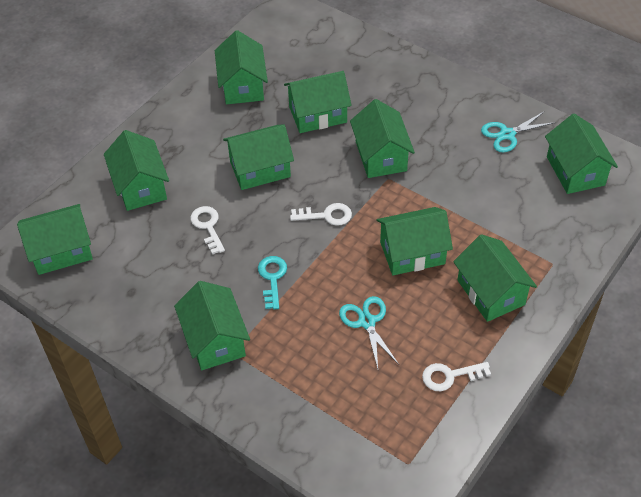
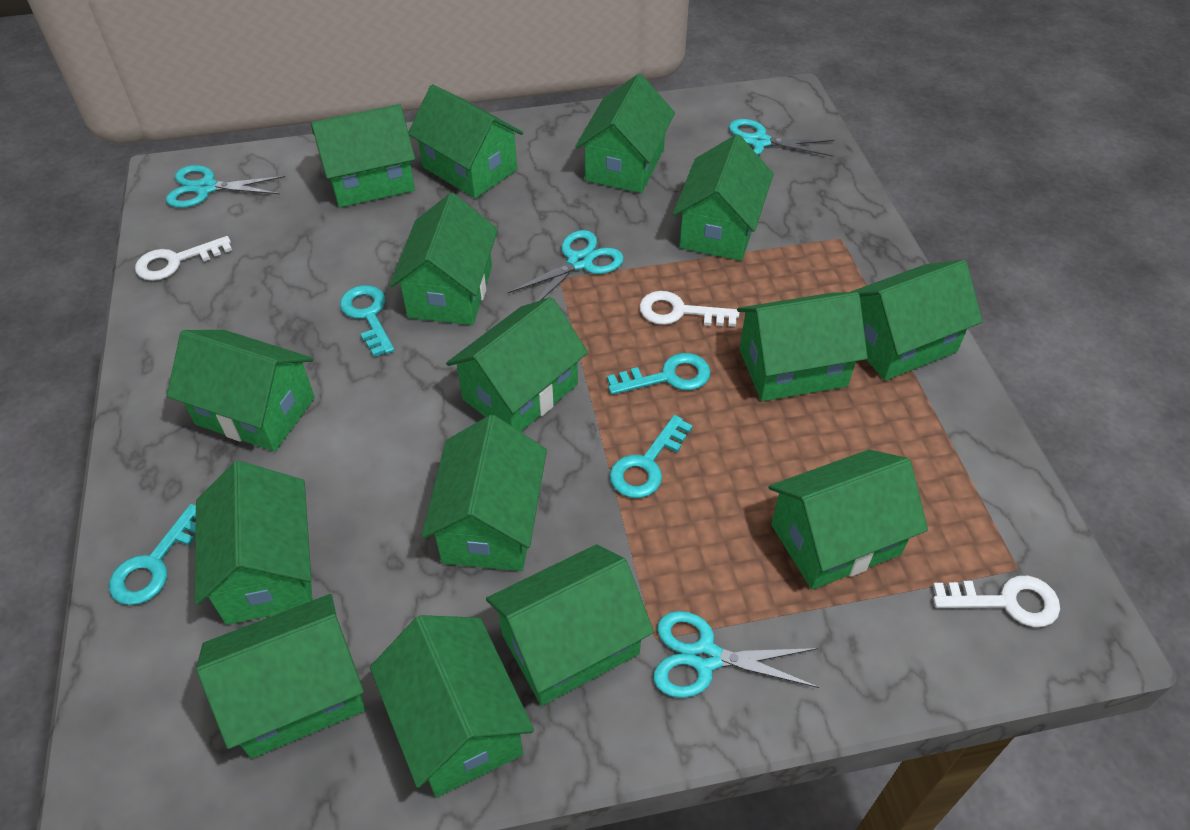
green house: [17,204,93,275] [104,130,169,211] [174,281,250,370] [215,30,268,104] [223,125,294,190] [284,71,352,133] [350,99,415,178] [376,207,453,275] [453,234,537,322] [545,113,618,194] = 10 -> [167,330,315,452] [195,461,312,625] [196,594,365,759] [311,104,415,207] [370,615,534,797] [389,193,498,325] [408,84,523,198] [422,415,547,571] [446,297,588,432] [486,544,654,706] [575,74,675,193] [673,134,774,261] [737,292,868,401] [768,449,928,590] [851,260,983,381] = 15
turquoise key: [258,256,287,309] = 1 -> [109,504,196,605] [340,285,394,357] [607,353,711,395] [610,415,693,498] = 4
turquoise scissors: [339,296,399,369] [481,111,556,152] = 2 -> [166,165,285,208] [508,230,624,302] [653,611,819,698] [729,119,835,157] = 4

